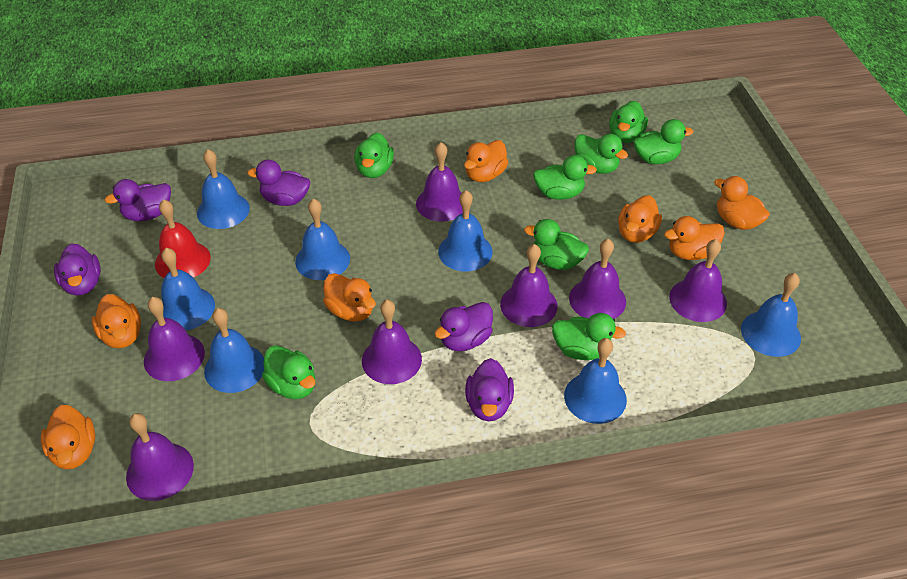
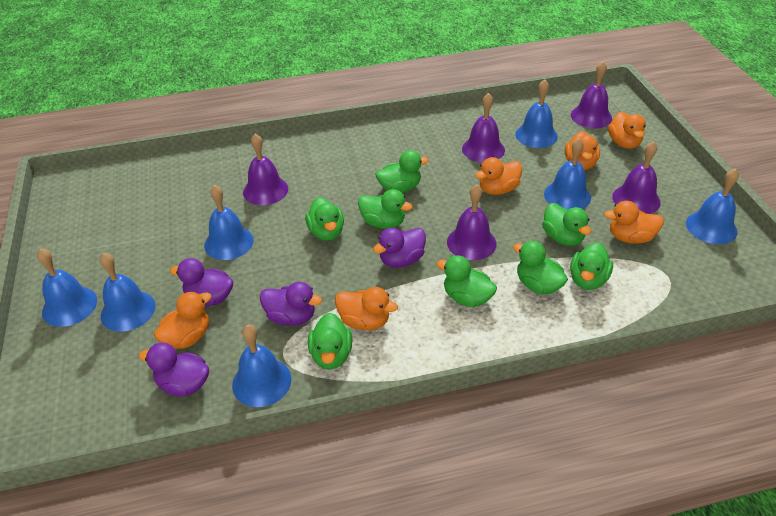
orange duck: [41,405,95,469] [92,294,141,348] [323,273,376,322] [464,140,508,182] [618,195,662,243] [664,216,725,260] [714,176,770,230] = 7 -> [154,291,211,349] [335,287,398,330] [475,157,522,195] [565,131,600,170] [604,201,664,244] [608,112,646,149] = 6
purple bell: [126,413,194,501] [144,297,205,381] [362,300,422,384] [416,142,463,222] [500,244,557,327] [569,239,626,319] [669,239,727,322] = 7 -> [243,134,288,205] [447,184,496,260] [462,93,505,162] [571,61,612,128] [612,141,661,214] = 5
purple duck: [54,243,101,295] [105,179,171,221] [247,160,310,206] [435,302,493,351] [465,358,514,421] = 5 -> [139,343,209,397] [170,258,234,306] [260,282,322,326] [373,228,426,268] = 4
red bell: [155,199,211,278] = 1 -> none = 0

